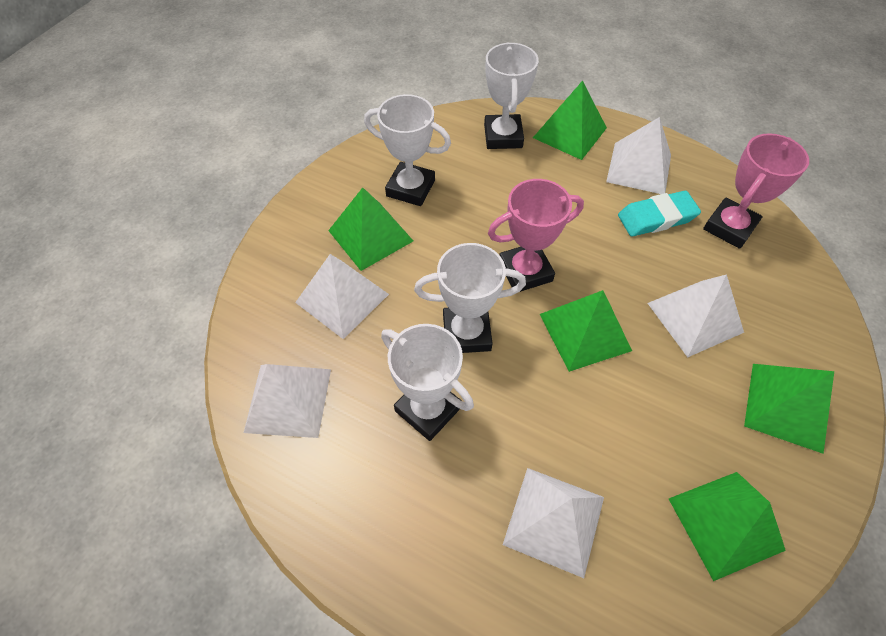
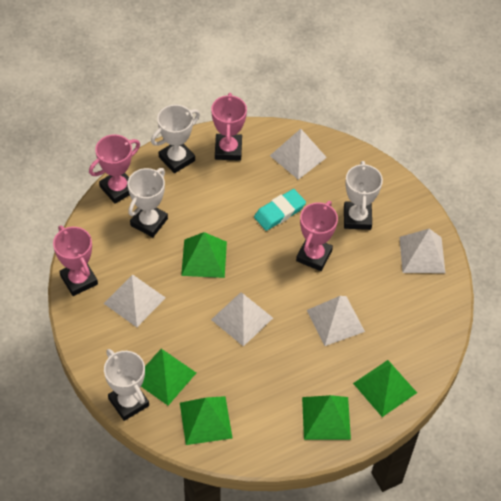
pink trophy: [488,179,584,292] [703,133,809,249] = 2 -> [53,225,98,296] [89,134,140,204] [211,93,247,161] [296,201,338,271] = 4

